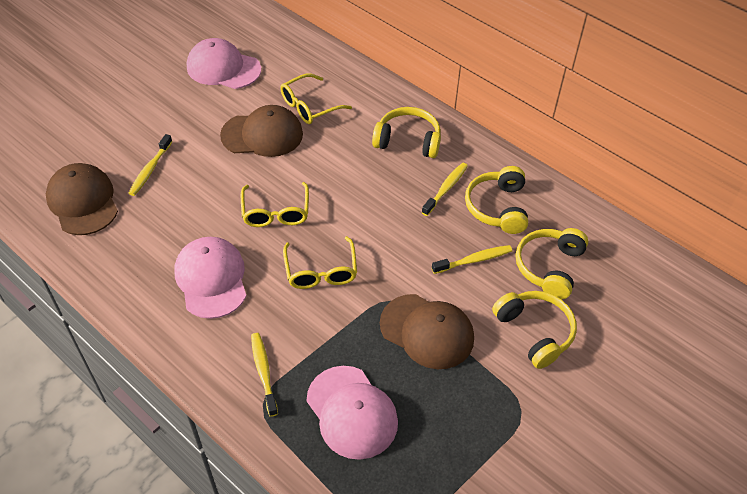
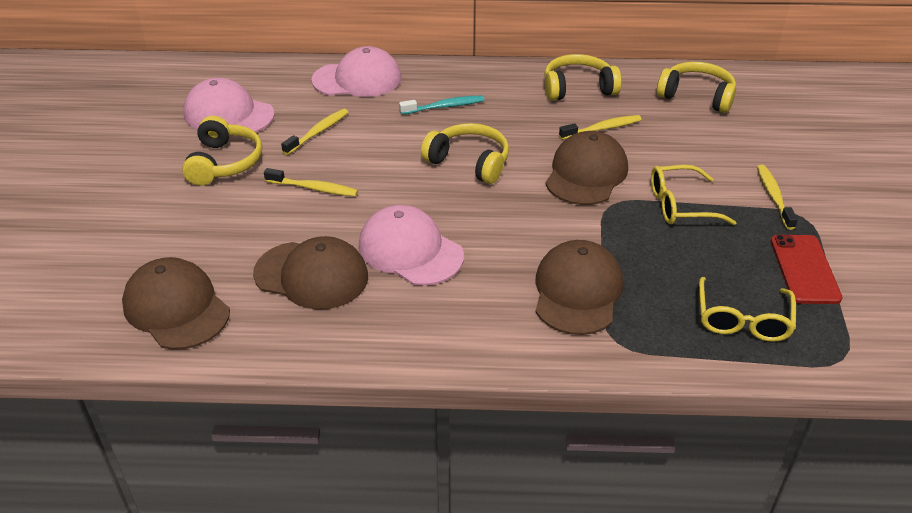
brown cap: [46,163,118,235] [220,105,303,157] [380,294,474,369] = 3 -> [122,257,230,350] [253,236,368,310] [535,240,623,335] [545,131,628,205] = 4
red phone: none = 0 -> [771,235,843,304] = 1
turquoise toothbrush: none = 0 -> [399,95,484,115] = 1
yellow glasses: [241,182,309,227] [280,74,352,124] [283,236,357,289] = 3 -> [651,165,737,225] [699,277,796,342] = 2

